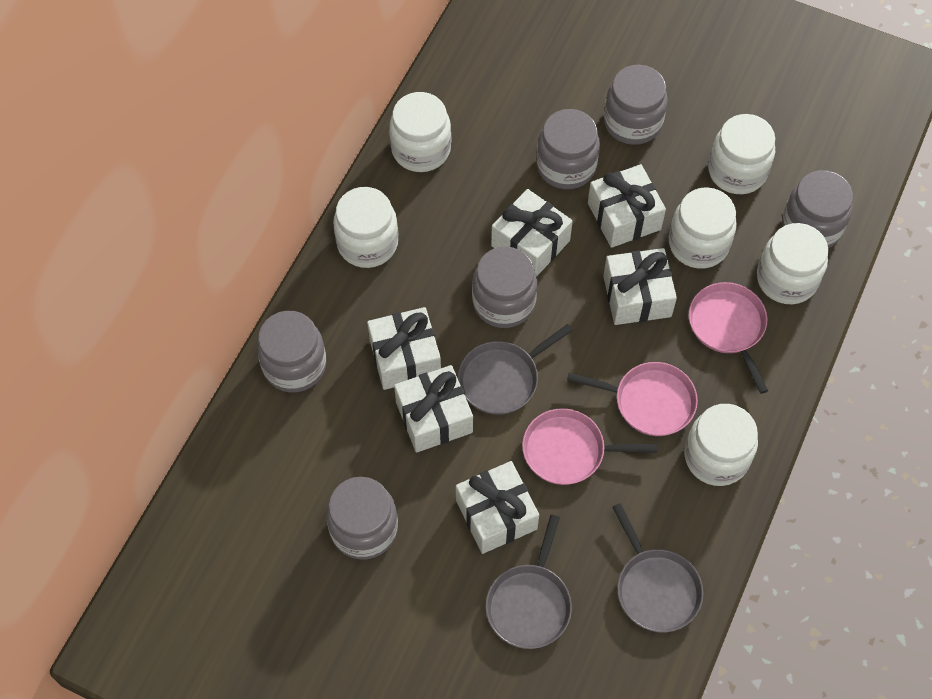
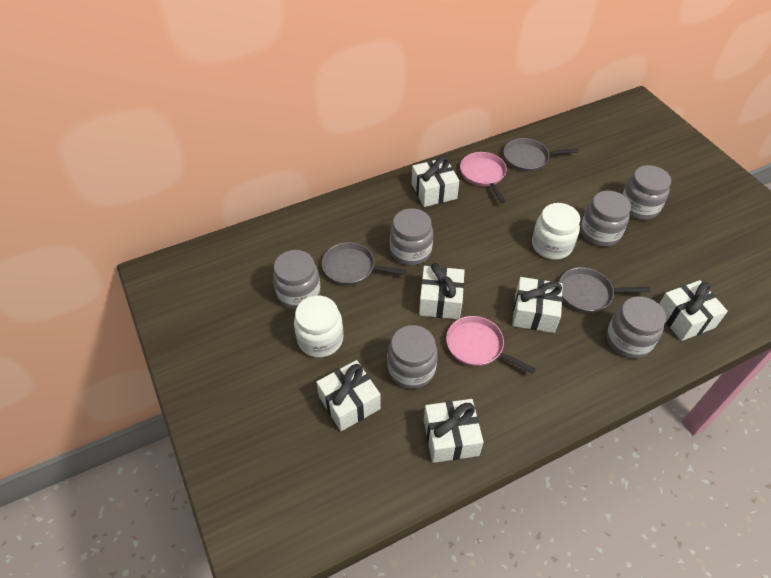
pink pan: [522,408,657,485] [567,362,698,436] [689,282,768,394] = 3 -> [446,316,536,373] [460,152,507,203] = 2
white jar: [333,187,398,268] [389,92,451,172] [669,187,737,269] [685,404,758,486] [708,114,775,194] [757,223,829,304] = 6 -> [294,296,344,358] [532,203,580,260] = 2

